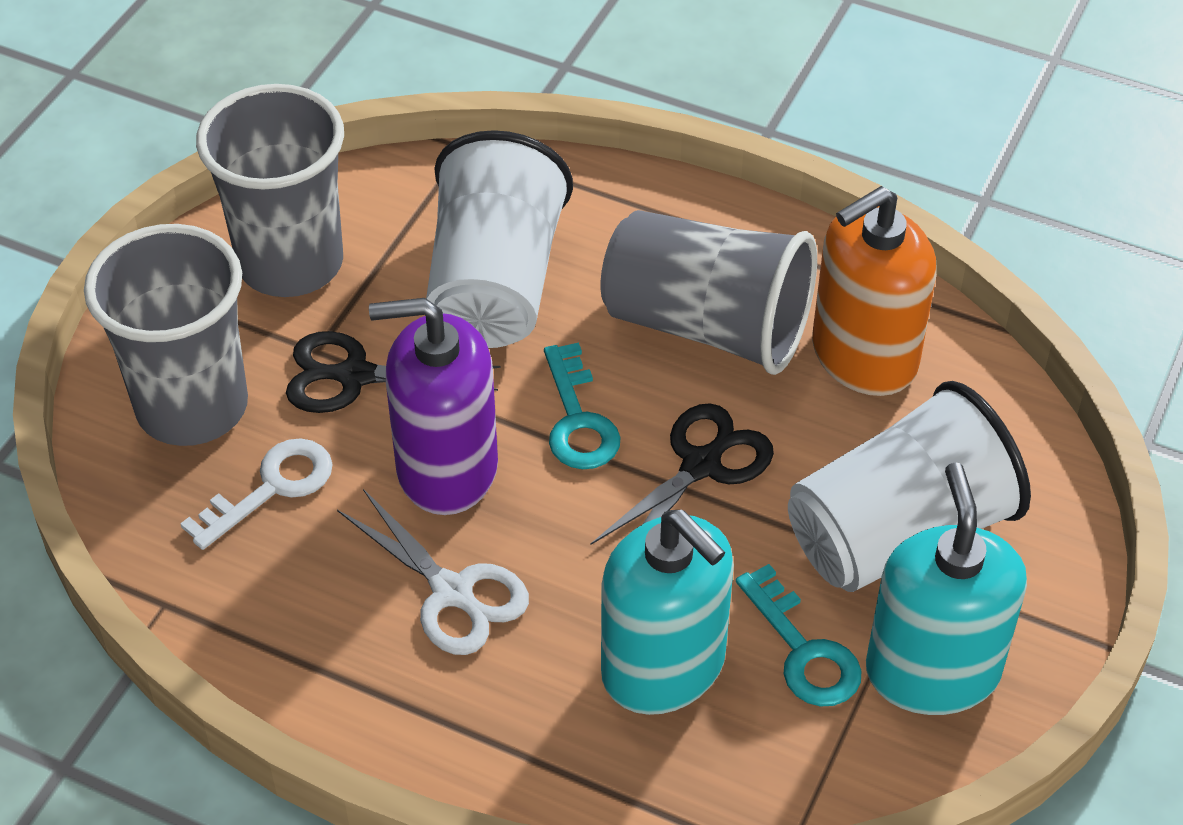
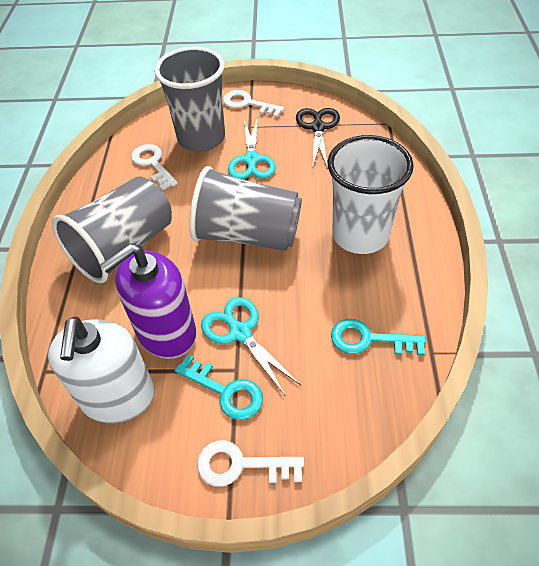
black scissors: [286,331,501,413] [590,403,774,545] = 2 -> [296,108,340,169] = 1
orange soap dispenser: [812,186,936,396] = 1 -> none = 0
turquoise scissors: none = 0 -> [201,297,301,395] [228,117,276,179] = 2
turquoise soap dispenser: [601,510,734,715] [866,462,1027,715] = 2 -> none = 0
white cup: [426,130,573,348] [788,381,1031,592] = 2 -> [327,135,414,254] = 1
white key: [180,438,333,550] = 1 -> [131,144,178,190] [197,440,304,486] [223,90,285,117] = 3
white scissors: [337,489,529,655] = 1 -> none = 0
white soap dispenser: none = 0 -> [48,316,155,423] = 1

